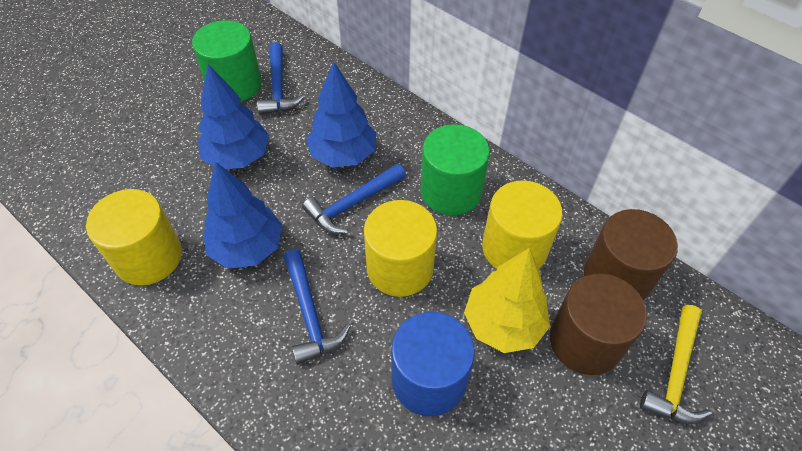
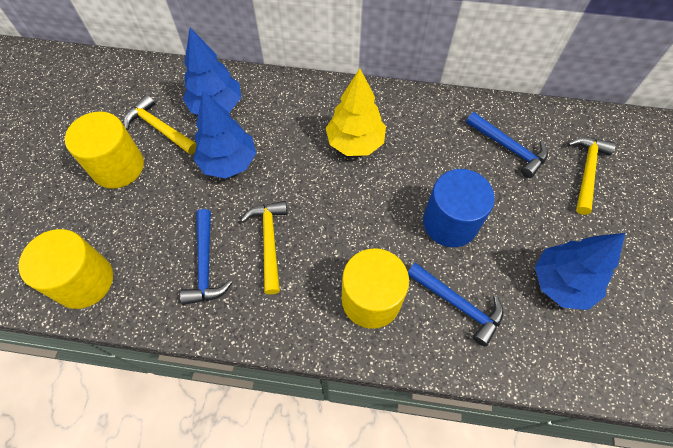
brown cylinder: [550,273,647,375] [584,209,678,300] = 2 -> none = 0
green cylinder: [192,20,261,102] [420,124,490,216] = 2 -> none = 0
yellow hammer: [640,305,712,424] = 1 -> [124,95,197,155] [241,201,287,294] [567,137,616,215] = 3

